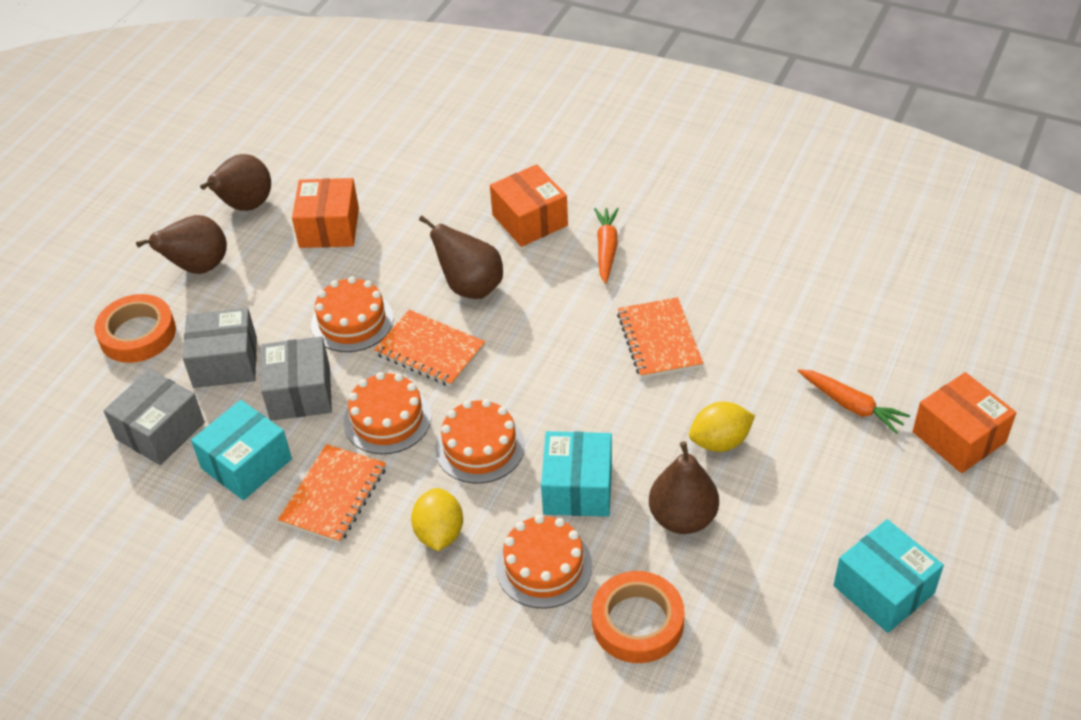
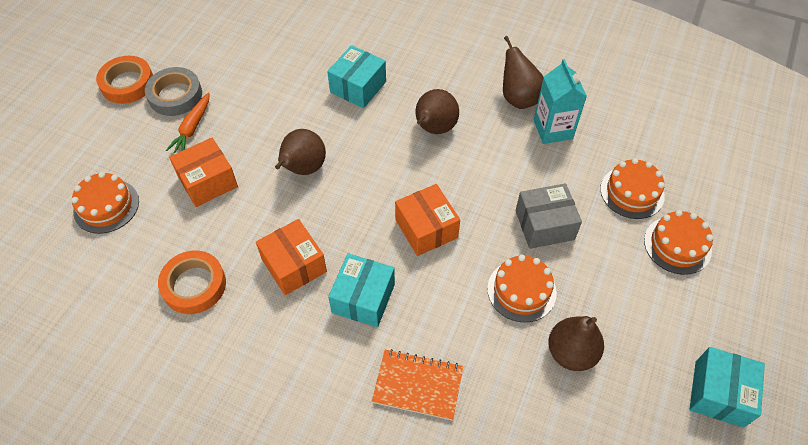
grey box: [103,369,205,465] [183,308,257,388] [261,336,332,421] = 3 -> [515,183,582,249] = 1
grey tape: none = 0 -> [145,67,202,116] = 1
orange carrot: [594,208,619,284] [798,369,910,434] = 2 -> [166,92,210,153] = 1
orange notebook: [278,444,386,544] [374,310,485,387] [617,297,703,379] = 3 -> [372,349,463,420] = 1
turquoise carton: none = 0 -> [534,59,587,144] = 1
yellow lemon: [411,488,463,551] [689,402,755,452] = 2 -> none = 0

